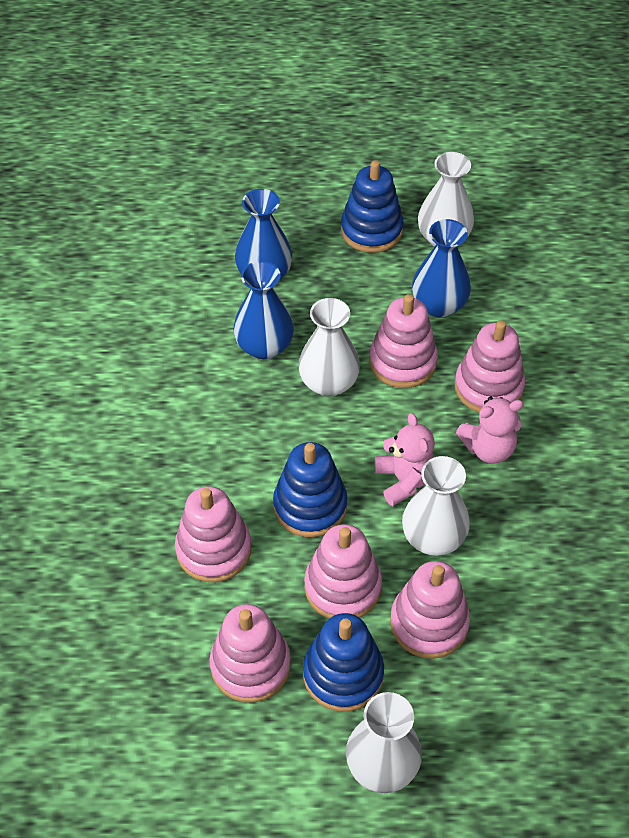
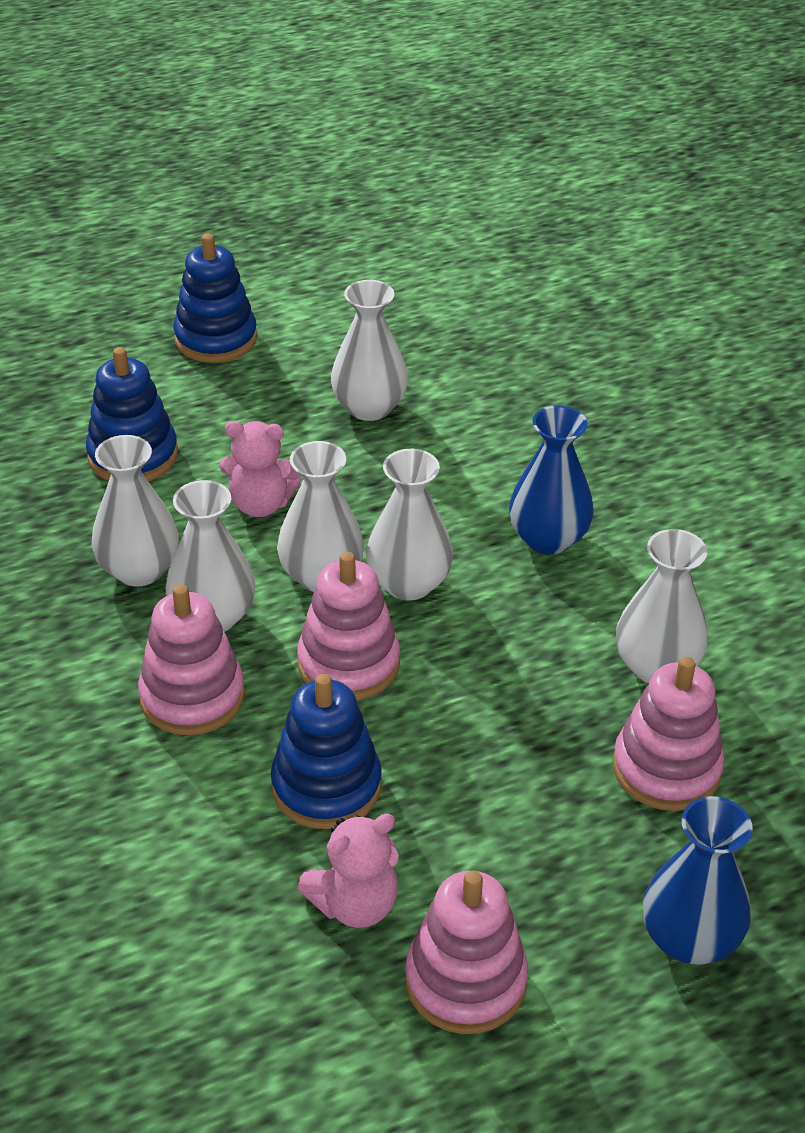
blue vase: [234,261,294,359] [235,189,292,280] [412,219,471,318] = 3 -> [509,405,594,555] [643,796,753,965] = 2
pink stacking toy: [175,486,252,583] [209,604,291,703] [304,524,382,618] [369,294,438,388] [390,561,470,659] [455,320,525,413] = 6 -> [138,584,245,736] [297,552,400,700] [405,870,528,1034] [613,657,725,811] = 4
white vase: [298,298,360,397] [346,692,422,793] [402,456,470,556] [418,152,474,247] = 4 -> [91,435,179,587] [166,480,255,632] [277,441,364,592] [331,280,408,421] [366,449,453,600] [616,529,708,683] = 6

